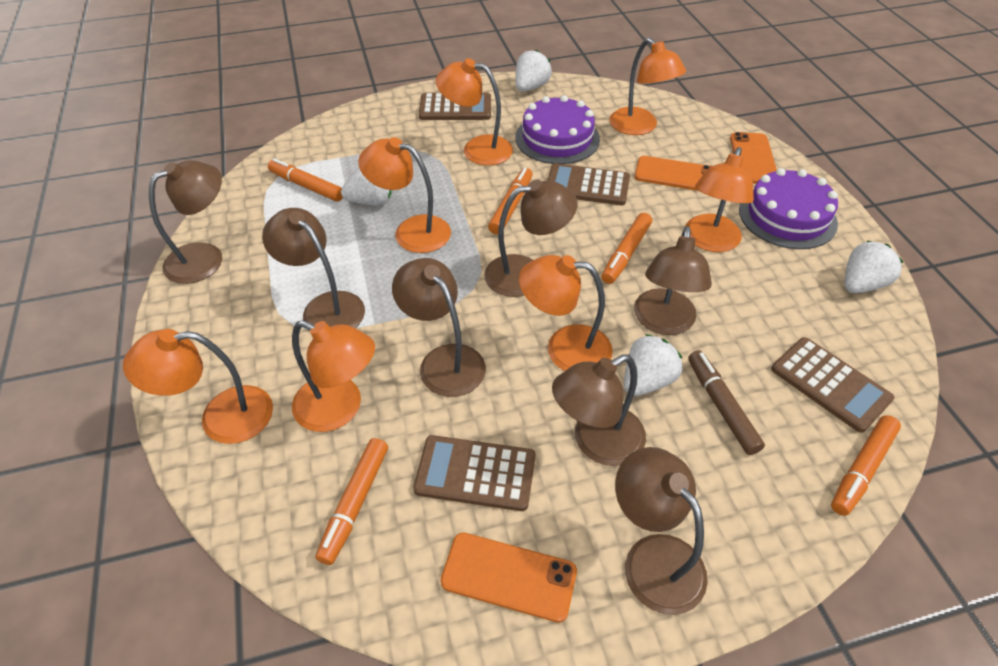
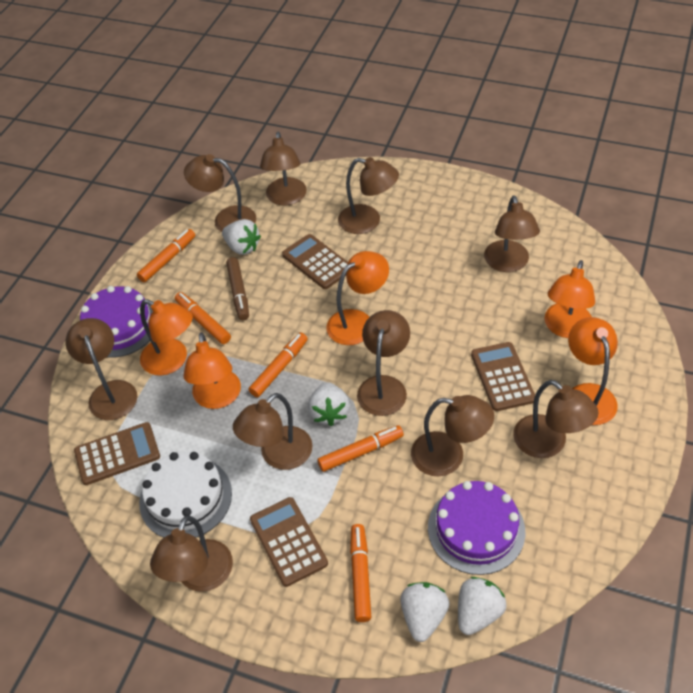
brown lamp: [149,160,222,284] [262,208,365,331] [392,258,486,397] [484,180,578,297] [552,355,646,466] [615,447,708,615] [634,226,712,335] = 7 -> [65,318,138,420] [150,516,233,592] [184,154,256,232] [233,393,312,470] [260,132,307,205] [338,157,399,234] [357,310,410,416] [411,395,494,476] [484,195,540,272] [513,380,599,458] = 10
orange lamp: [123,329,273,444] [292,320,375,432] [358,137,451,253] [435,58,513,166] [519,255,613,371] [610,38,686,135] [685,147,754,252] = 7 -> [140,299,193,376] [183,332,241,409] [327,251,389,345] [544,260,595,338] [568,317,618,425] = 5
orange phone: [440,532,577,623] [634,156,712,191] [730,132,777,184] = 3 -> none = 0
white cake: none = 0 -> [139,452,232,538] = 1

